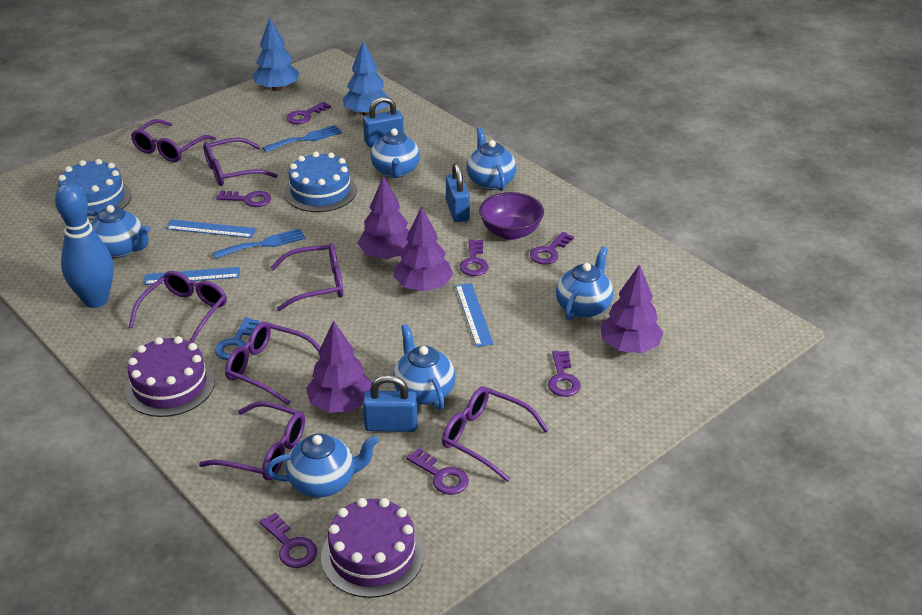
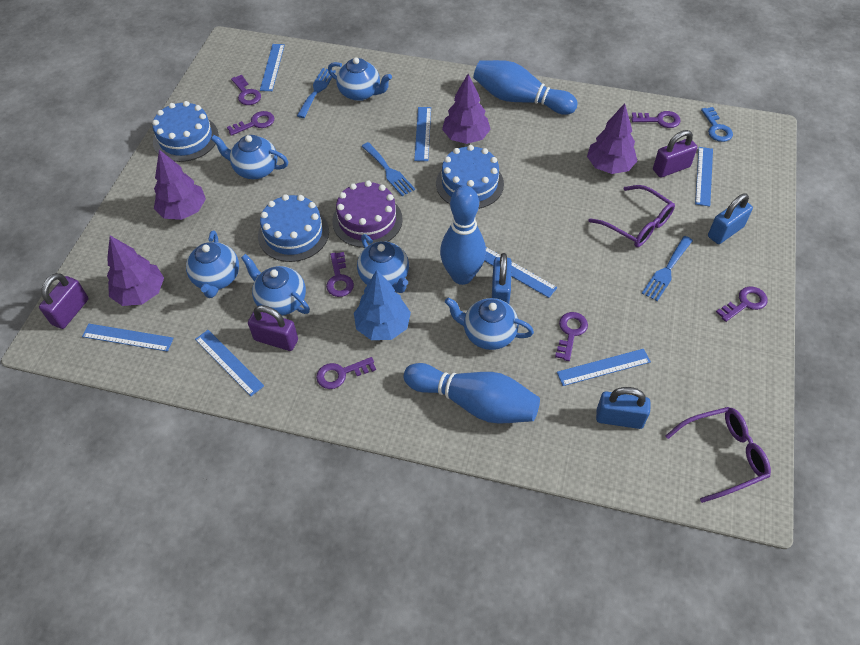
blue bowling pin: [55,183,114,308] = 1 -> [404,363,540,424] [440,186,486,285] [473,60,577,115] = 3
blue cake: [58,159,132,220] [284,152,357,212] = 2 -> [152,101,218,162] [258,194,329,262] [436,145,504,209] = 3
blue fork: [212,228,306,259] [262,125,342,152] = 2 -> [297,68,336,118] [361,142,415,196] [642,236,693,301] = 3
blue ruler: [144,267,240,285] [166,220,256,238] [455,283,494,347] = 3 -> [82,324,174,352] [195,330,264,396] [260,44,285,91] [414,107,431,161] [484,247,557,298] [557,349,651,386] [695,147,713,207] = 7
blue tree: [252,17,300,91] [343,41,390,116] = 2 -> [354,270,411,340] = 1
purple bowl: [479,192,544,240] = 1 -> none = 0
purple cake: [124,336,215,417] [321,498,424,598] = 2 -> [332,181,403,248] = 1
purple glasses: [129,271,227,343] [131,119,216,162] [199,401,305,480] [203,137,278,186] [225,322,321,405] [270,243,343,311] [442,386,549,482] = 7 -> [589,185,675,247] [665,407,771,503] = 2
purple padlock: none = 0 -> [39,273,88,329] [248,305,298,351] [653,130,697,178] = 3

